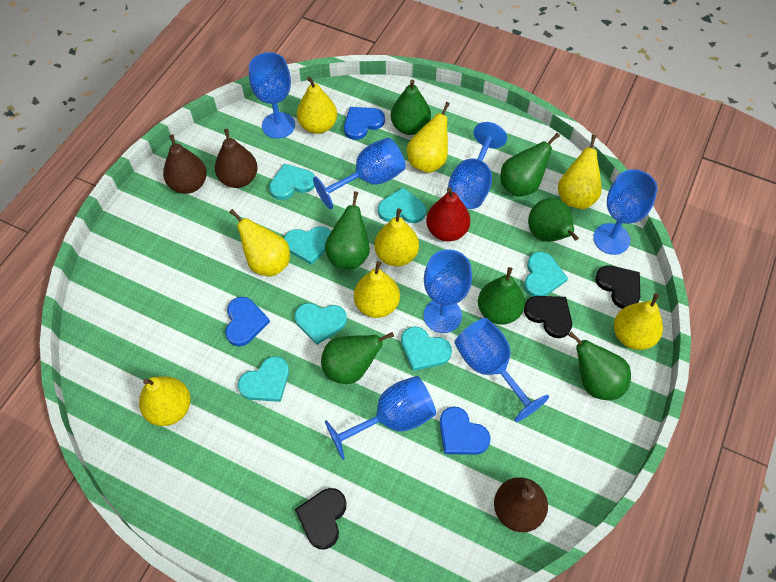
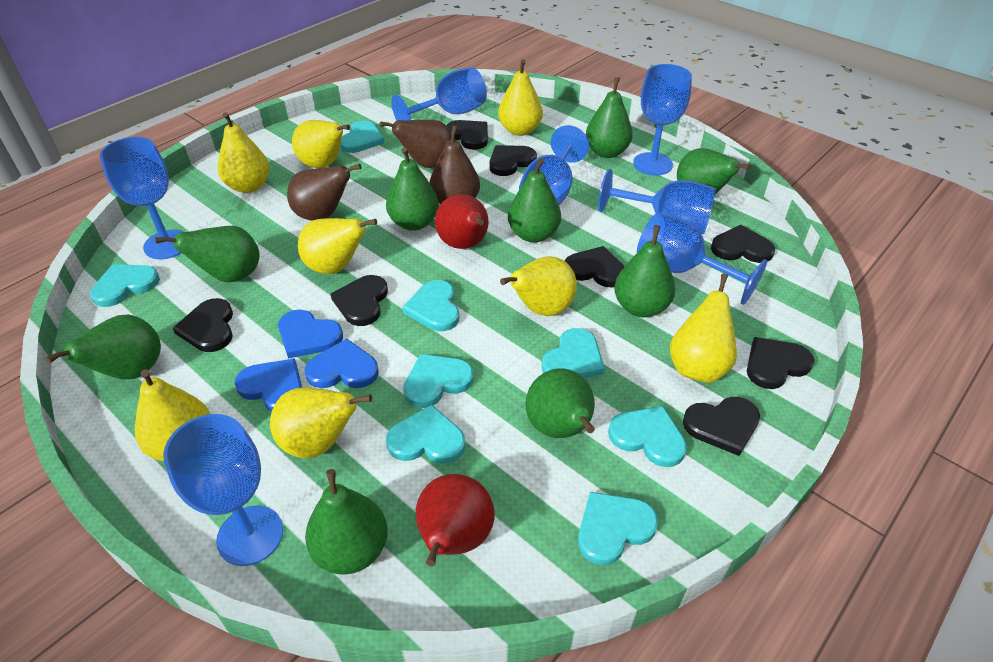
black heart: [295,488,346,550] [524,296,572,338] [595,265,640,309] = 3 -> [173,298,233,352] [330,275,388,326] [446,120,488,150] [489,145,537,176] [565,246,625,288] [683,397,760,456] [711,225,775,263] [747,337,814,389] = 8
green pear: [321,332,394,384] [325,191,370,269] [391,80,431,135] [478,267,525,325] [500,133,560,197] [528,198,579,242] [568,331,631,400] = 7 -> [45,314,161,379] [155,226,259,282] [305,469,388,575] [386,148,439,231] [508,158,561,243] [525,368,595,438] [586,77,633,158] [614,225,675,317] [677,148,751,194] = 9
red pear: [426,187,470,241] = 1 -> [416,474,495,566] [435,194,489,249] = 2
turquoise heart: [238,356,289,402] [269,164,315,200] [284,226,331,265] [295,303,347,345] [378,187,426,223] [401,326,452,371] [524,252,568,297] = 7 -> [90,264,160,307] [340,120,384,153] [386,405,465,464] [402,280,459,331] [403,354,474,408] [542,328,605,378] [578,492,658,565] [608,406,687,467] = 8

